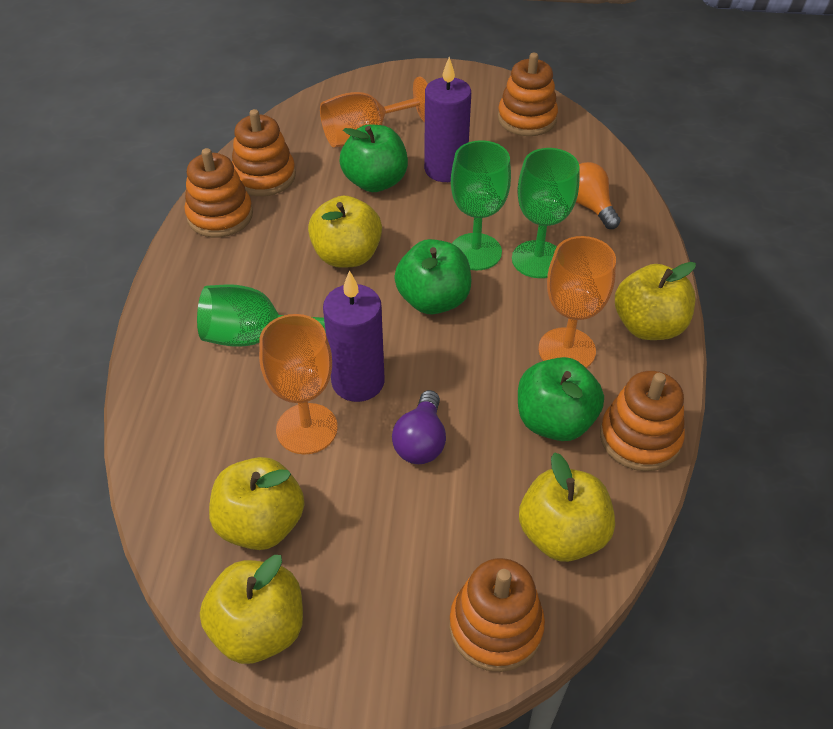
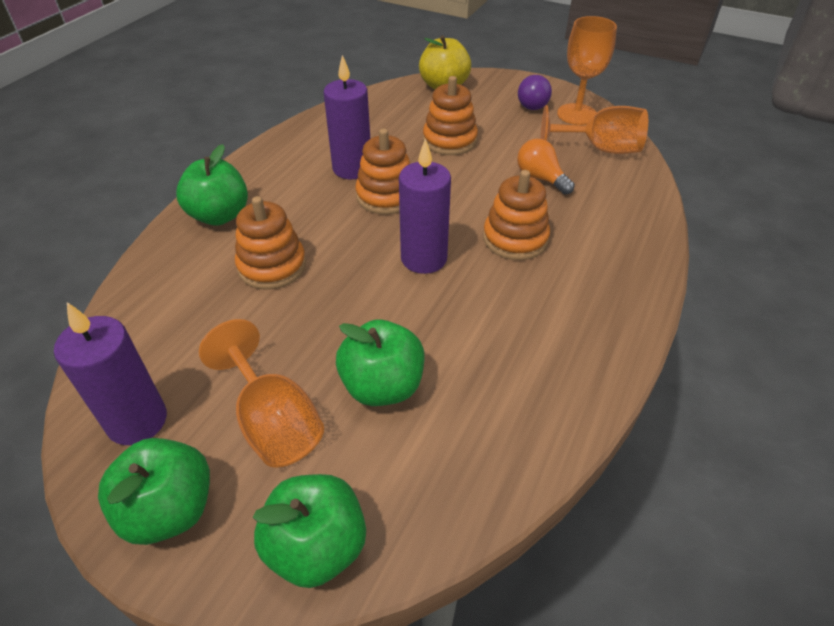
green apple: [340,124,408,192] [394,239,471,314] [518,357,604,441] = 3 -> [98,438,210,545] [176,144,248,226] [252,474,366,588] [336,320,425,406] = 4
green goblet: [197,284,326,347] [451,140,511,271] [512,148,579,278] = 3 -> none = 0
orange stacking toy: [184,148,253,237] [232,109,296,196] [449,558,545,672] [498,53,558,136] [600,371,685,471] = 5 -> [235,196,306,290] [355,129,410,214] [423,76,478,155] [483,170,550,260] = 4
purple candle: [323,270,385,402] [424,57,471,182] = 2 -> [54,302,167,445] [324,55,370,179] [399,138,451,274] = 3
yellow apple: [200,555,303,664] [209,457,305,550] [308,196,382,268] [519,452,615,562] [615,262,696,340] = 5 -> [419,36,471,89] = 1

